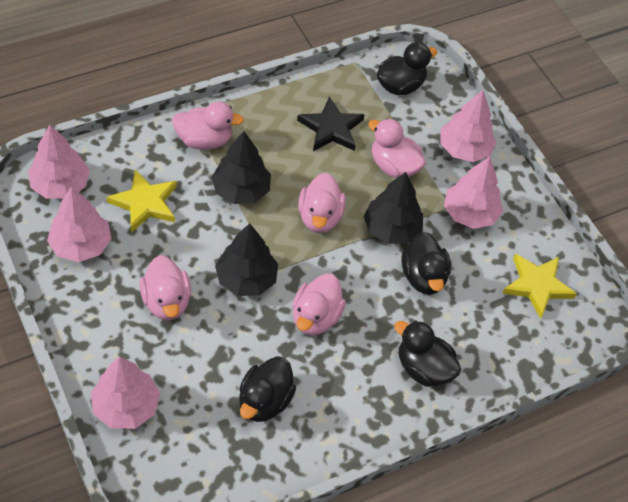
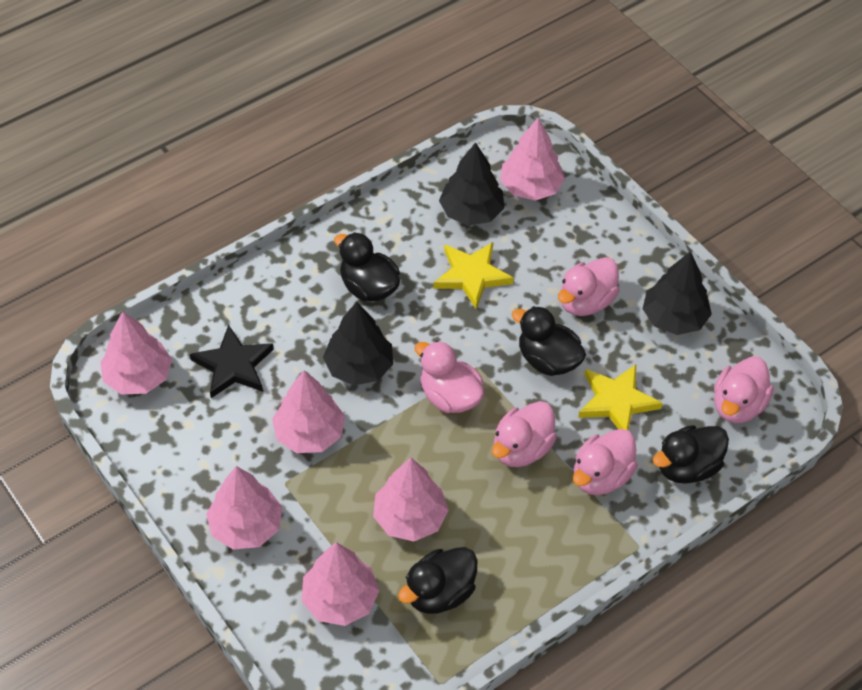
pink tree: [28,125,90,199] [47,187,111,262] [91,356,160,429] [441,90,496,162] [444,156,503,229] = 5 -> [100,311,172,395] [206,466,282,550] [272,370,345,453] [302,542,380,626] [373,458,448,541] [500,118,565,201] = 6

